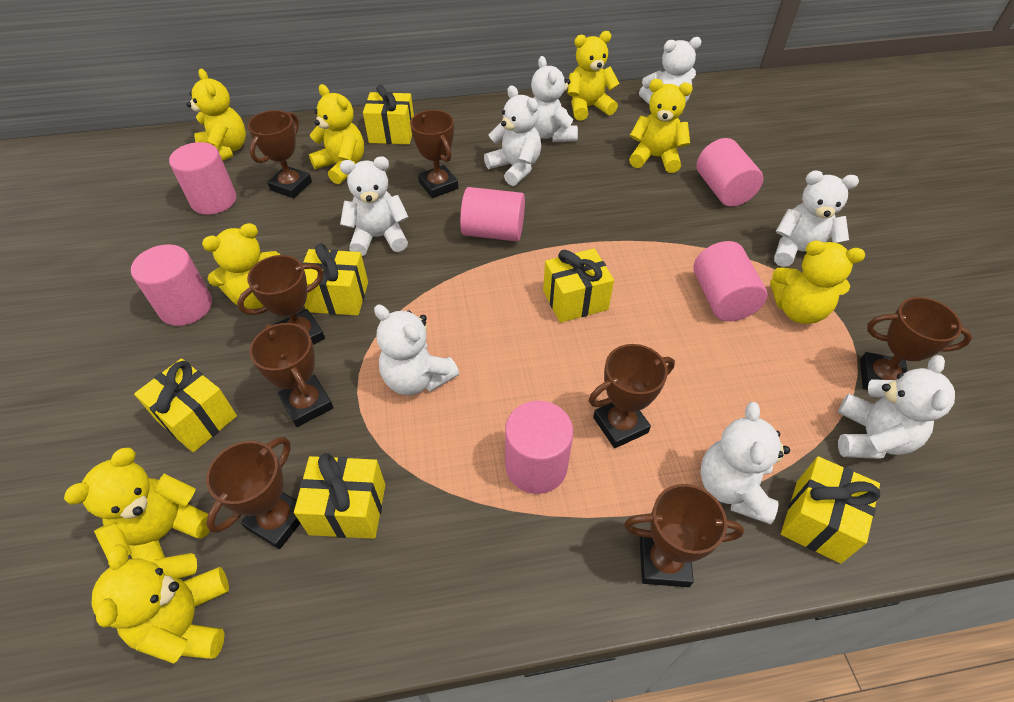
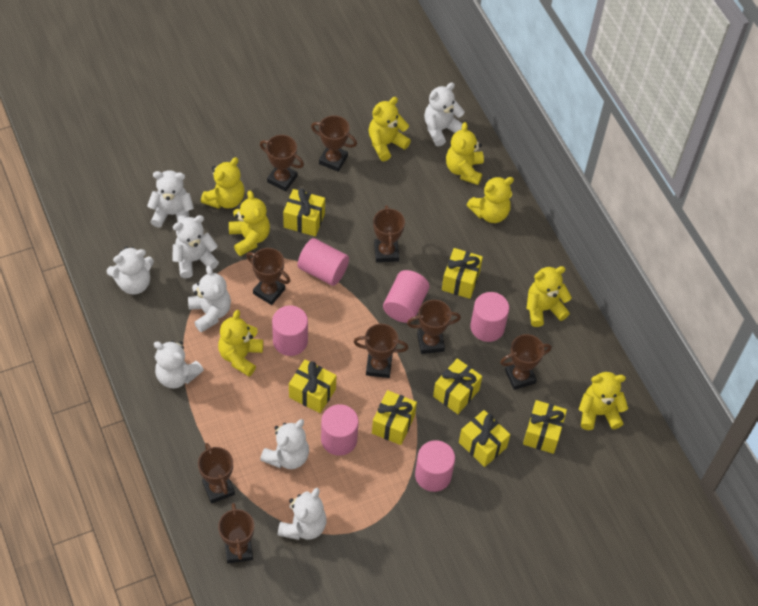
brown trophy: [206,437,301,549] [237,255,325,345] [248,110,312,198] [249,323,333,427] [410,110,458,198] [589,344,675,448] [624,484,744,587] [860,297,972,390] = 8 -> [198,443,235,503] [218,503,254,563] [246,248,290,305] [260,135,304,191] [311,115,357,172] [353,324,408,378] [373,205,405,262] [407,300,461,354] [500,334,552,390] = 9
yellow gift: [134,358,237,452] [294,453,385,539] [302,243,368,315] [363,85,414,144] [543,249,614,323] [781,456,880,563] = 6 -> [283,189,325,236] [289,360,336,413] [372,390,417,445] [433,358,482,414] [442,248,483,299] [459,410,510,467] [523,400,567,454] = 7

